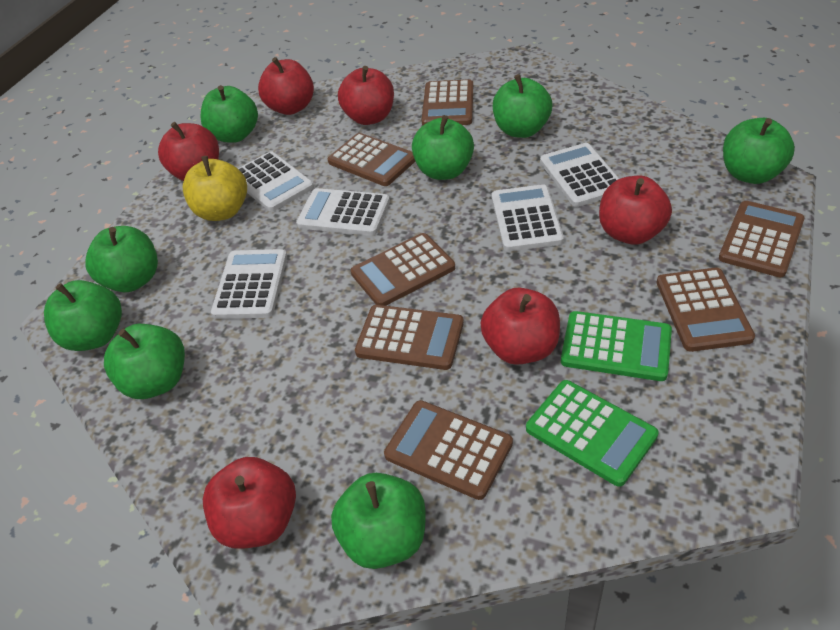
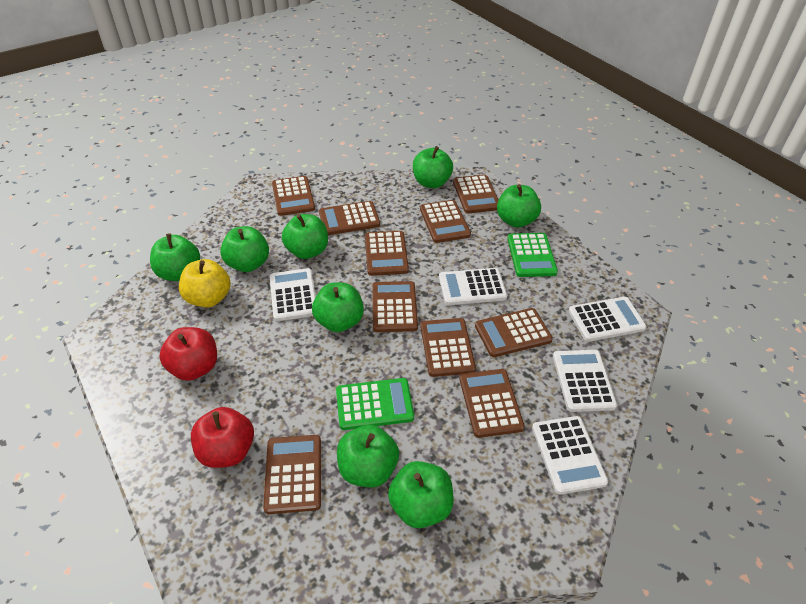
brown calculator: [328,133,415,186] [351,233,455,306] [355,305,464,370] [384,400,513,500] [422,79,473,125] [657,268,755,352] [719,201,805,278] = 7 -> [263,435,321,514] [272,176,315,216] [319,201,380,235] [365,231,409,276] [372,281,418,332] [420,200,471,243] [420,318,476,377] [453,175,498,213] [460,369,525,438] [475,308,553,357] = 10
red apple: [158,122,219,181] [203,457,296,549] [258,57,314,115] [338,66,394,125] [480,287,560,365] [599,176,672,244] = 6 -> [159,327,217,381] [191,407,254,468] = 2

